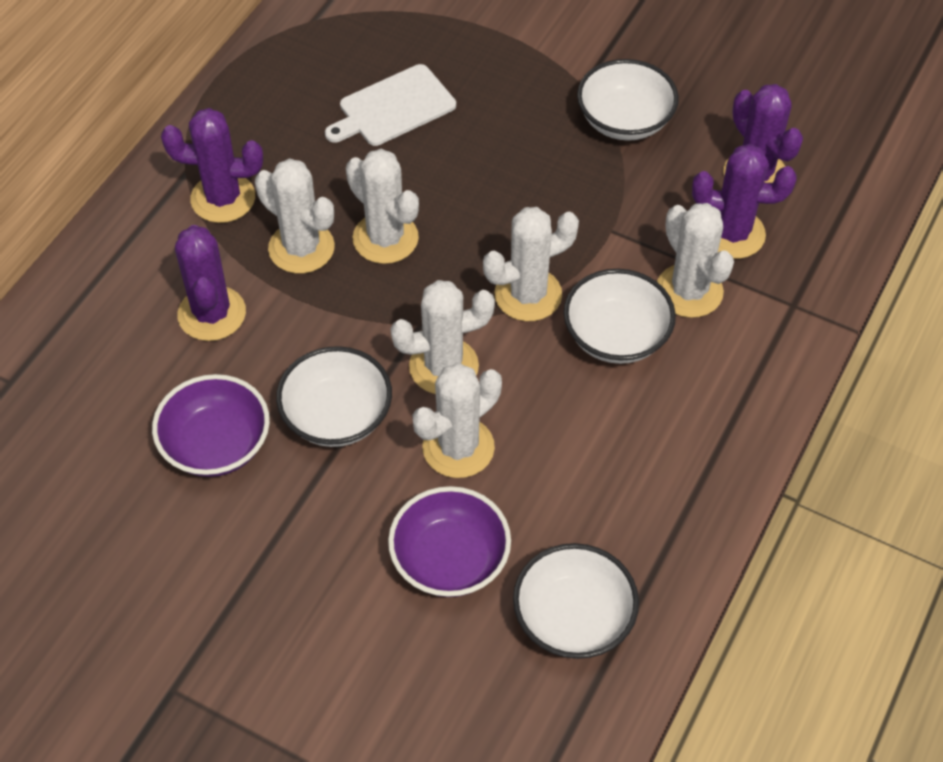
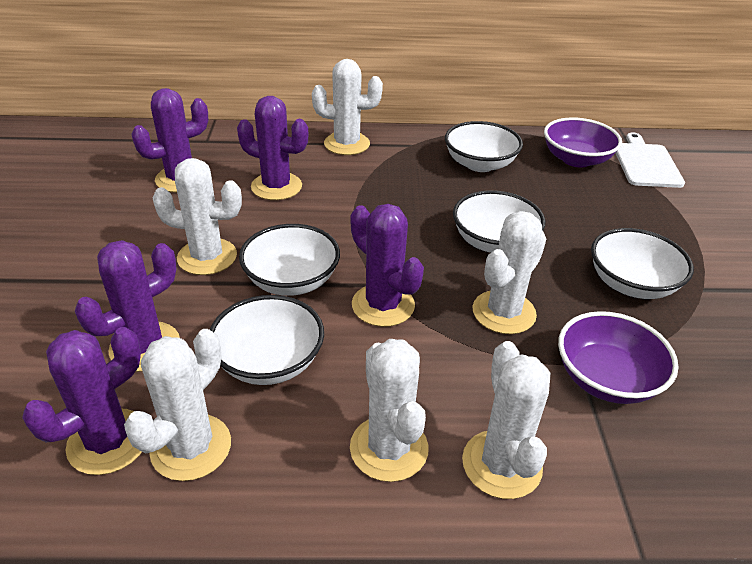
purple cactus: [161,108,263,223] [175,225,246,341] [692,144,797,259] [723,84,803,183] = 4 -> [22,327,142,475] [75,240,180,372] [131,88,208,193] [237,96,308,200] [351,204,424,327] = 5
white bowl: [276,346,392,447] [513,543,639,659] [564,269,676,364] [577,59,679,141] = 4 -> [210,295,324,385] [239,224,340,296] [445,121,523,172] [453,190,545,253] [591,228,694,299] = 5

